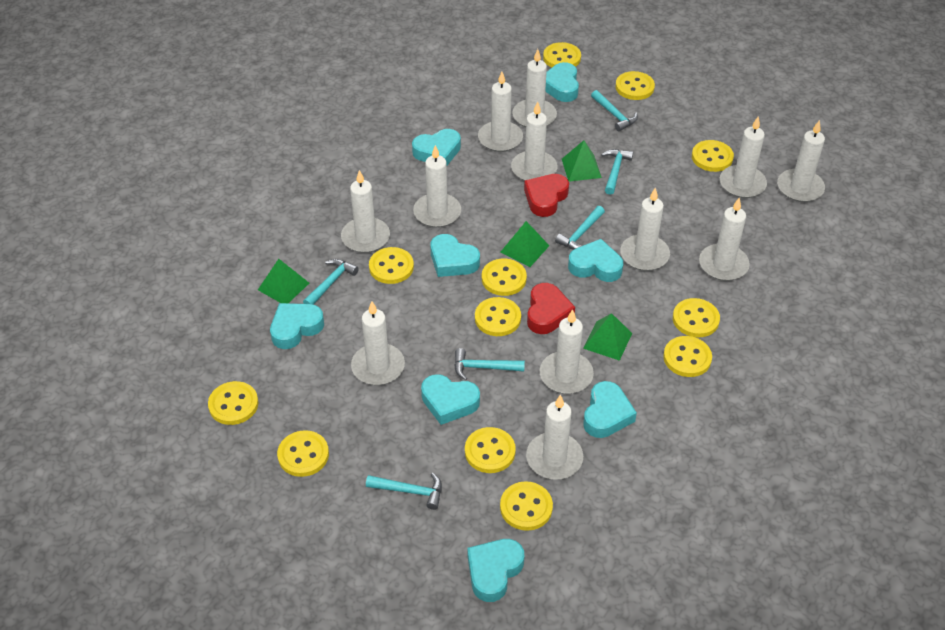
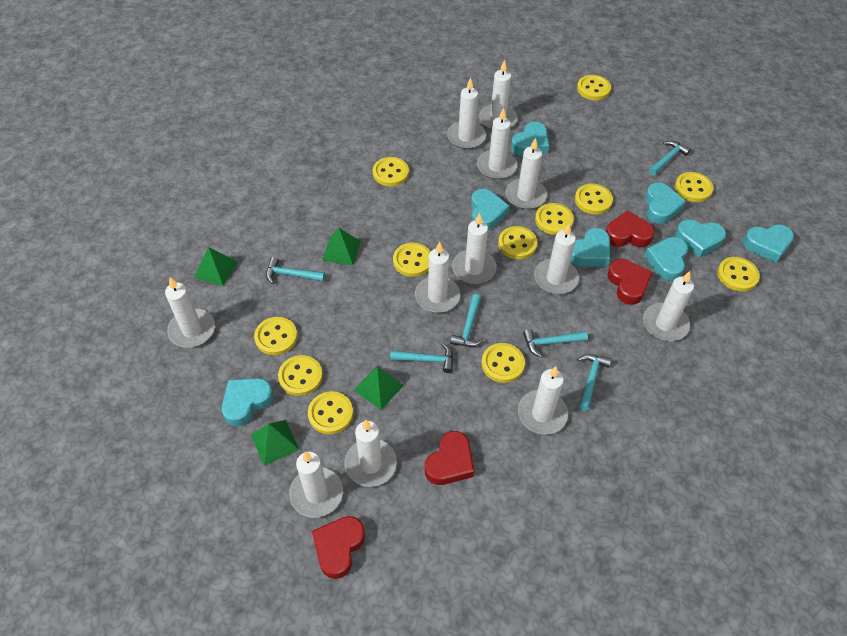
red heart: [524,174,569,217] [527,283,575,334] = 2 -> [312,516,365,579] [425,431,474,485] [606,210,655,247] [607,259,653,305] = 4

